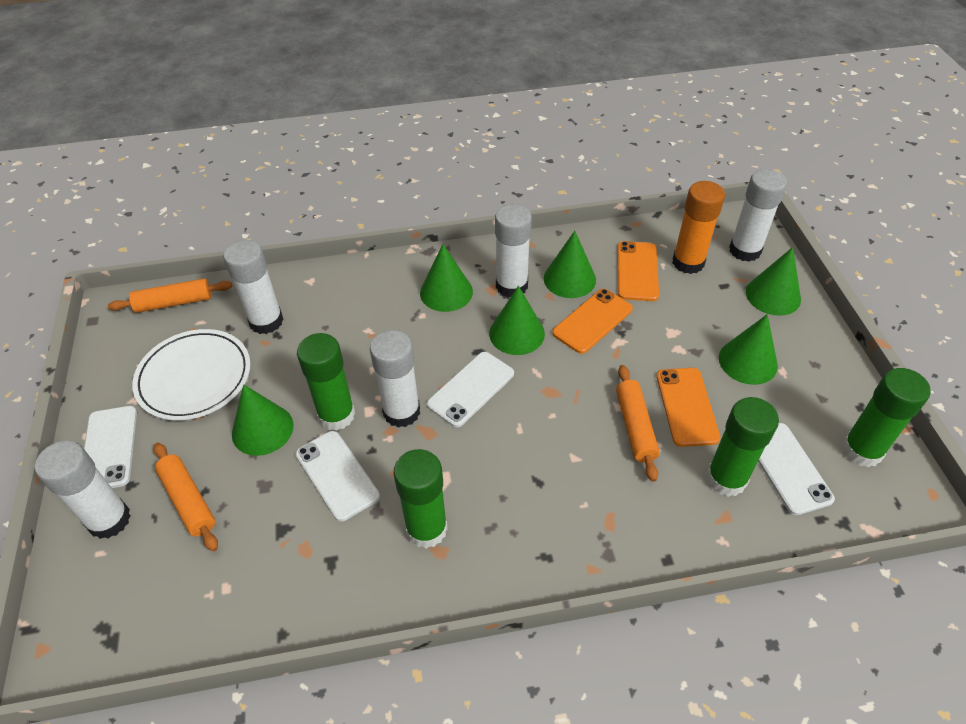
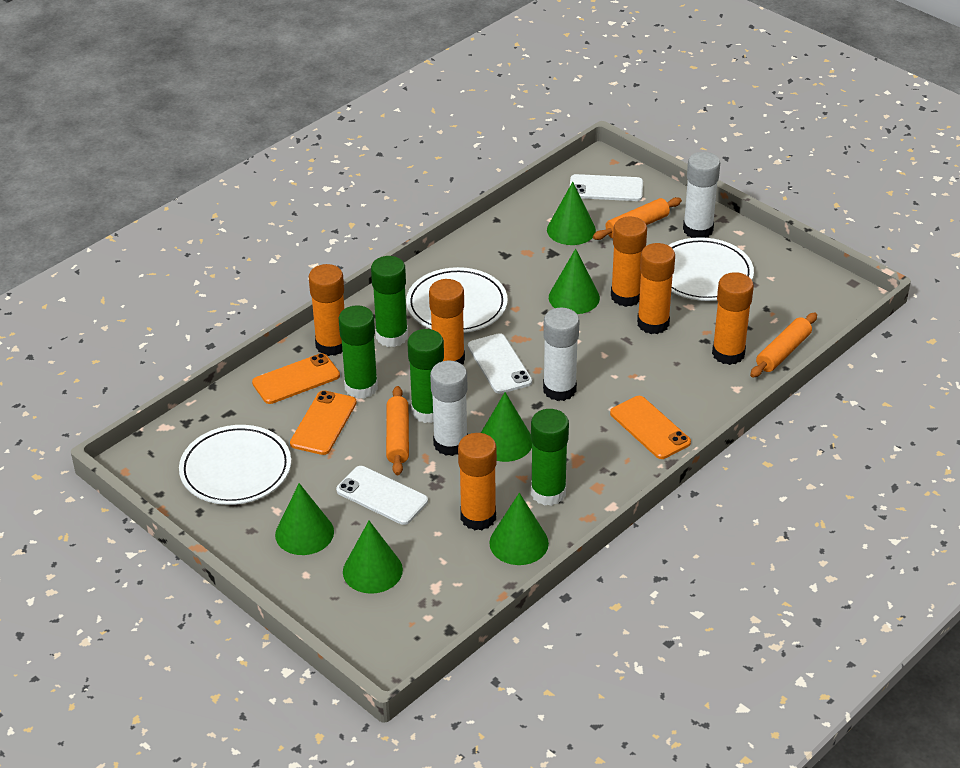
orange glue stick: [672,181,725,274] = 1 -> [308,264,344,356] [429,279,465,365] [458,433,497,530] [611,216,647,307] [637,243,675,334] [712,272,754,365] = 6
white glue stick: [35,441,131,539] [223,240,284,334] [370,330,420,428] [495,204,532,297] [729,169,787,262] = 5 -> [430,361,468,456] [543,307,580,401] [683,152,720,238] = 3
white phone: [84,406,137,488] [296,431,380,522] [427,352,514,427] [758,423,835,515] = 4 -> [336,466,428,525] [468,333,532,394] [570,174,643,201] = 3
white plate: [132,329,250,420] = 1 -> [179,425,291,505] [406,267,508,333] [668,237,754,301] = 3

